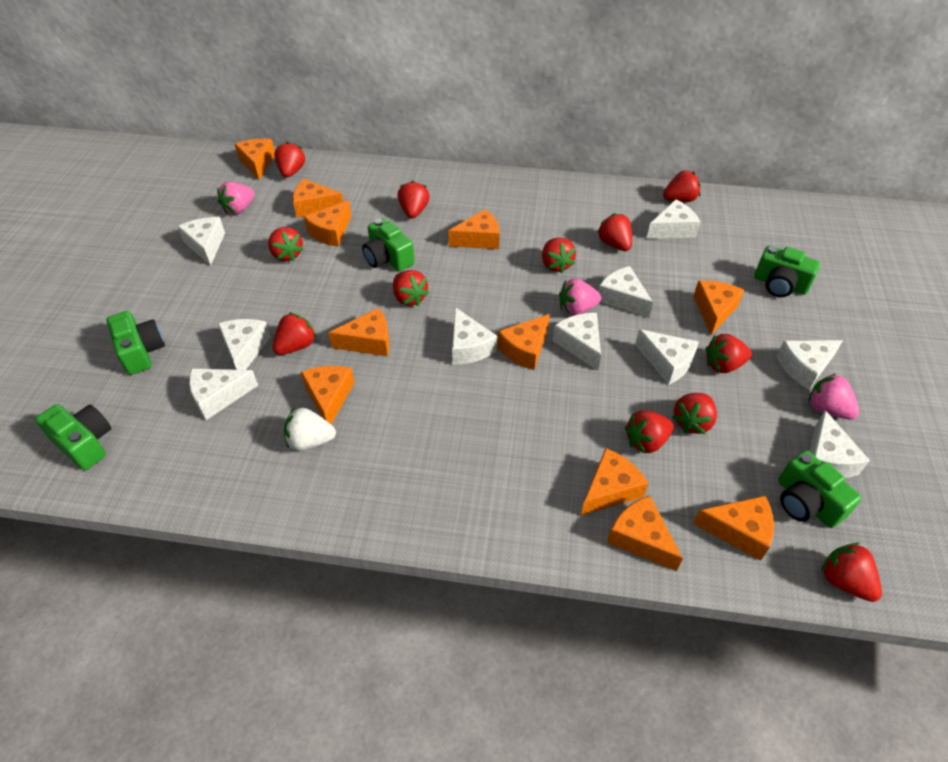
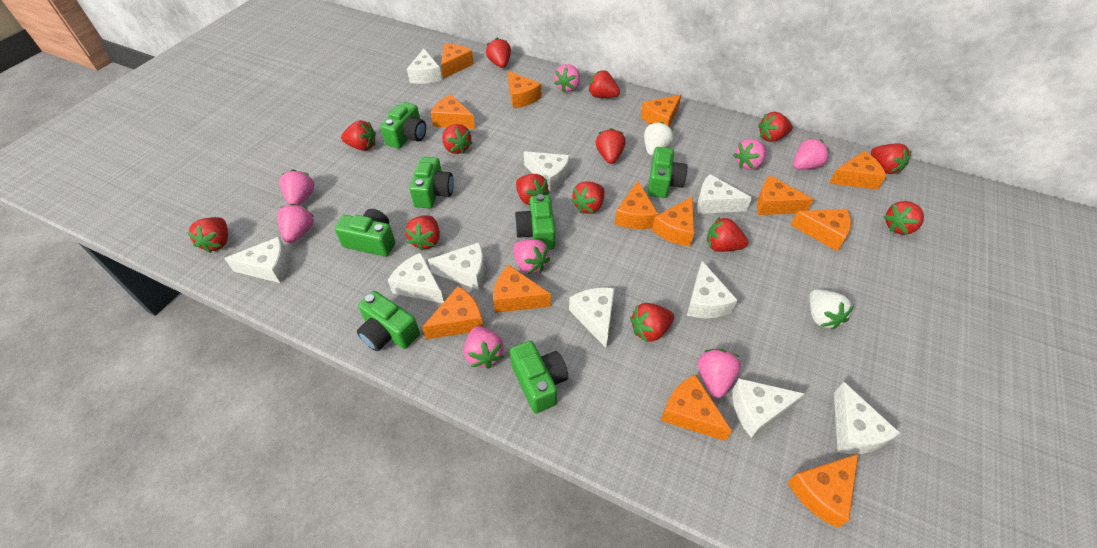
green camera: [35,404,111,470] [106,311,165,375] [362,218,415,271] [754,246,820,297] [778,450,862,528] = 5 -> [335,209,395,257] [357,291,420,351] [380,102,426,148] [409,157,454,208] [510,341,568,413] [515,194,555,250] [648,147,687,198] = 7
orange cheese: [235,139,275,180] [293,179,343,218] [301,366,354,424] [304,200,352,247] [329,308,390,356] [448,209,500,249] [497,314,550,370] [581,448,649,515] [607,496,683,571] [693,281,744,335] [693,496,774,561] = 11 -> [422,286,483,339] [431,94,475,129] [441,44,474,79] [493,265,551,313] [508,71,541,108] [615,181,658,229] [641,94,681,127] [652,196,694,246] [661,375,732,441] [757,175,814,215] [787,454,858,528] [791,209,851,251] [829,151,886,190] = 13
pink strawberry: [217,182,255,215] [559,279,601,316] [808,374,859,419] = 3 -> [277,204,314,243] [279,169,314,206] [464,326,504,369] [513,239,551,274] [554,64,580,92] [698,349,741,398] [733,139,766,170] [793,138,830,170] = 8
red strawberry: [268,227,304,261] [273,312,317,355] [274,142,305,178] [393,270,429,306] [398,181,430,219] [542,238,576,273] [597,213,632,251] [625,410,674,454] [663,170,701,202] [672,393,717,434] [705,334,752,373] [821,543,882,602] = 12 -> [187,217,228,253] [341,120,376,151] [405,215,440,251] [442,124,472,154] [486,38,511,68] [516,174,549,205] [571,182,605,214] [589,70,620,98] [596,128,626,164] [630,303,674,342] [707,217,748,252] [758,112,792,142] [871,143,911,174] [884,201,924,235] = 14
white strawberry: [284,408,336,451] = 1 -> [644,122,674,156] [809,289,854,330] = 2

